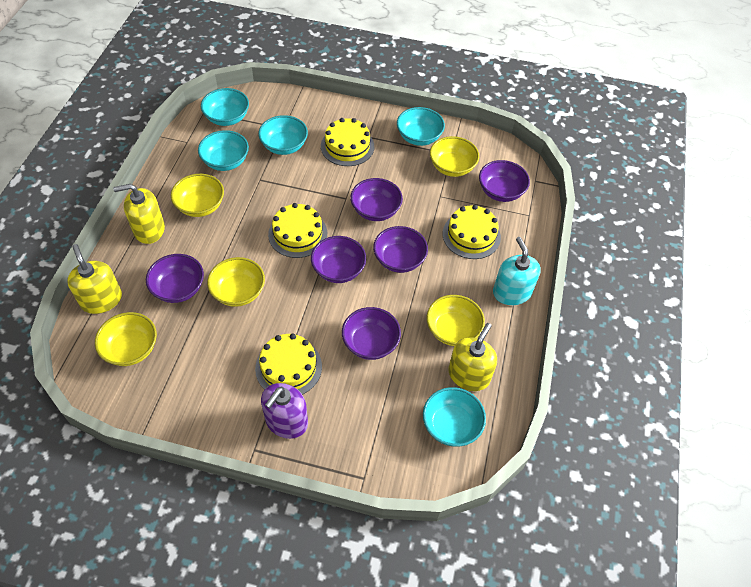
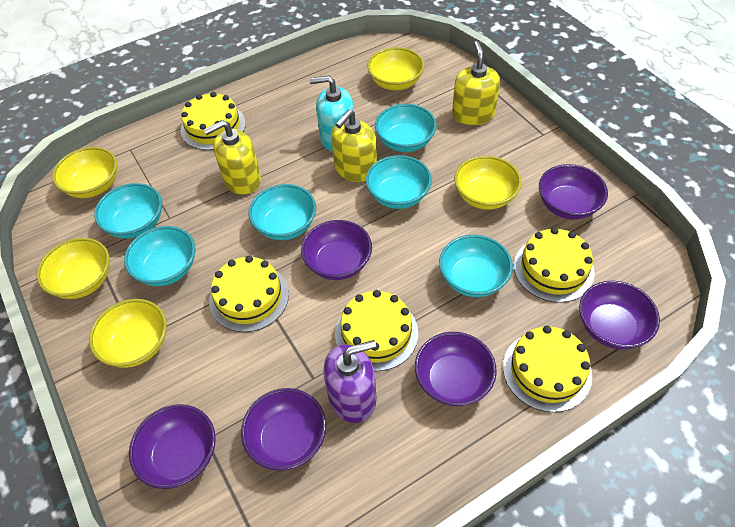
turquoise bowl: [198,130,249,171] [201,88,249,126] [258,115,308,155] [397,107,445,146] [423,387,486,447] = 5 -> [94,183,162,239] [124,226,195,286] [249,184,316,240] [366,155,432,209] [375,104,437,152] [439,235,513,297] = 6
yellow cake: [255,333,322,395] [268,203,327,258] [321,118,374,166] [443,205,501,259] = 4 -> [181,92,246,150] [209,256,289,332] [335,290,418,371] [503,326,592,412] [514,227,595,303] = 5

